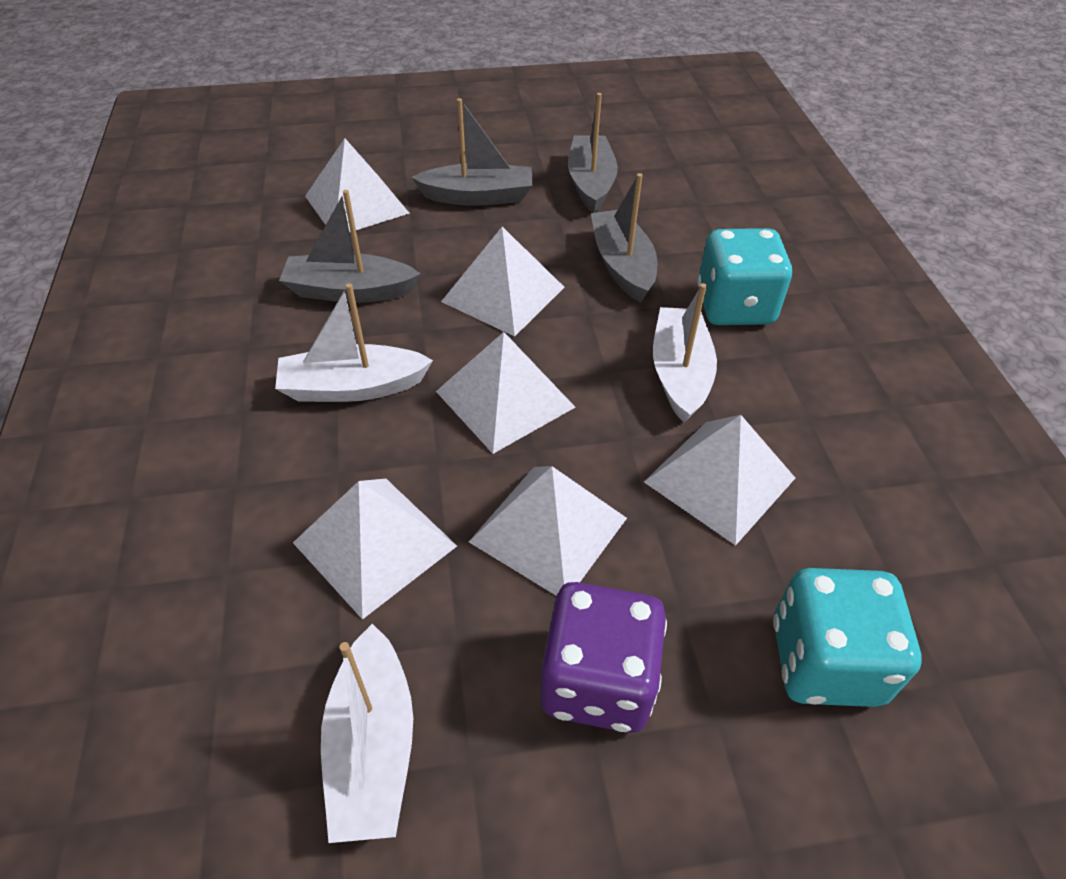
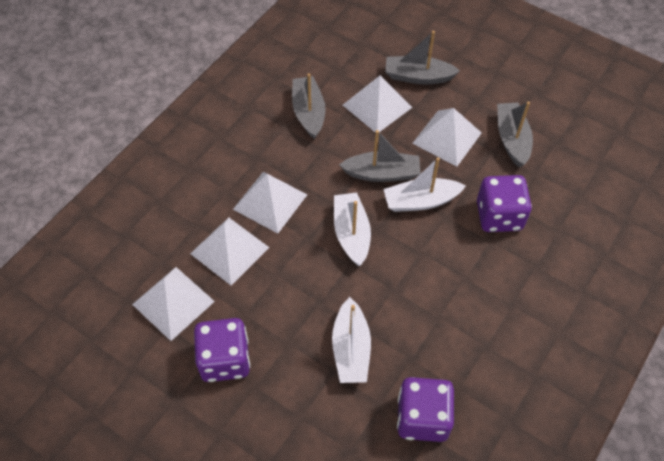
purple dice: [540,582,667,733] = 1 -> [194,318,250,382] [397,377,454,442] [477,175,532,232] = 3
turquoise dice: [697,228,792,325] [773,568,921,707] = 2 -> none = 0
white pyramid: [293,479,457,620] [305,138,410,233] [436,332,575,454] [441,227,564,336] [469,466,627,596] [644,415,795,545] = 6 -> [132,267,215,341] [190,217,269,285] [233,172,307,233] [343,76,413,133] [412,108,482,167] = 5

